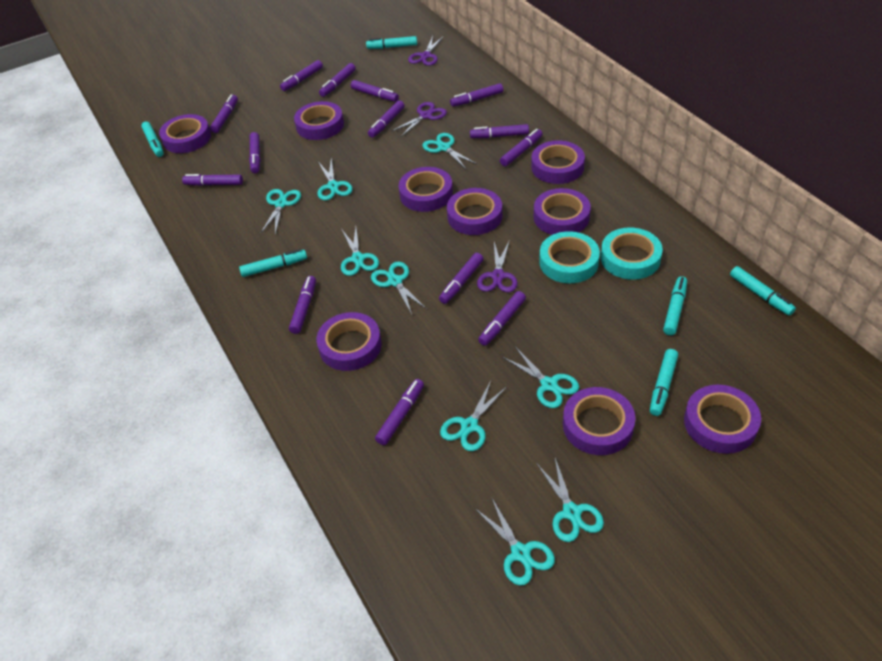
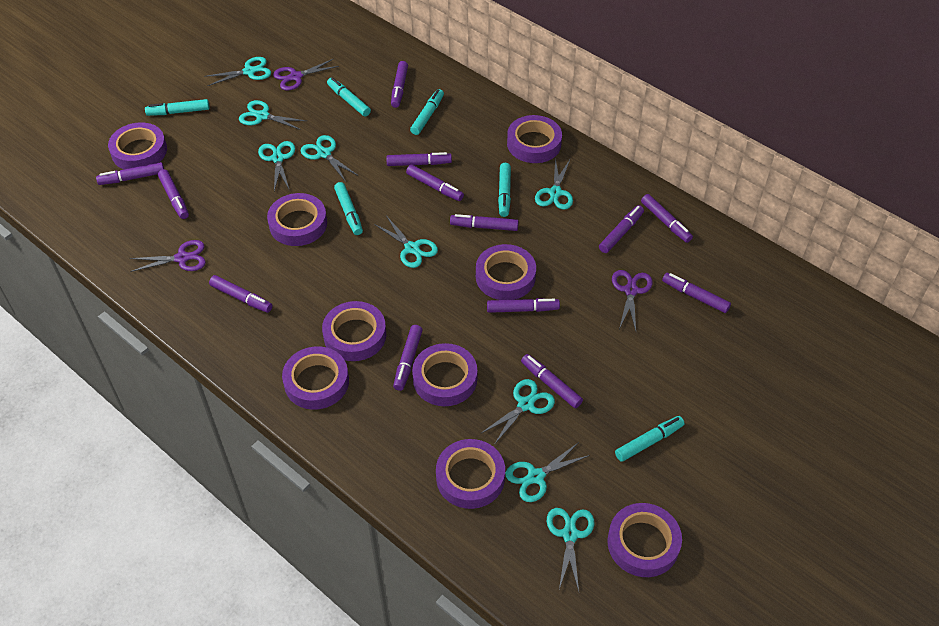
purple marker: [182,174,243,186] [210,94,238,133] [249,132,260,173] [280,60,323,91] [289,276,316,334] [319,63,356,97] [351,80,399,102] [368,100,405,138] [375,379,424,445] [439,253,483,304] [450,83,503,107] [470,124,529,138] [478,291,526,346] [500,129,543,166] = 14 -> [96,162,164,185] [158,169,189,219] [209,275,272,313] [386,152,452,166] [391,61,408,108] [393,325,423,391] [406,165,464,201] [450,214,519,231] [487,298,560,313] [521,354,583,408] [599,205,644,253] [641,194,693,243] [662,273,731,313] = 13
turquoise tape: [539,231,600,283] [601,228,663,280] = 2 -> none = 0

